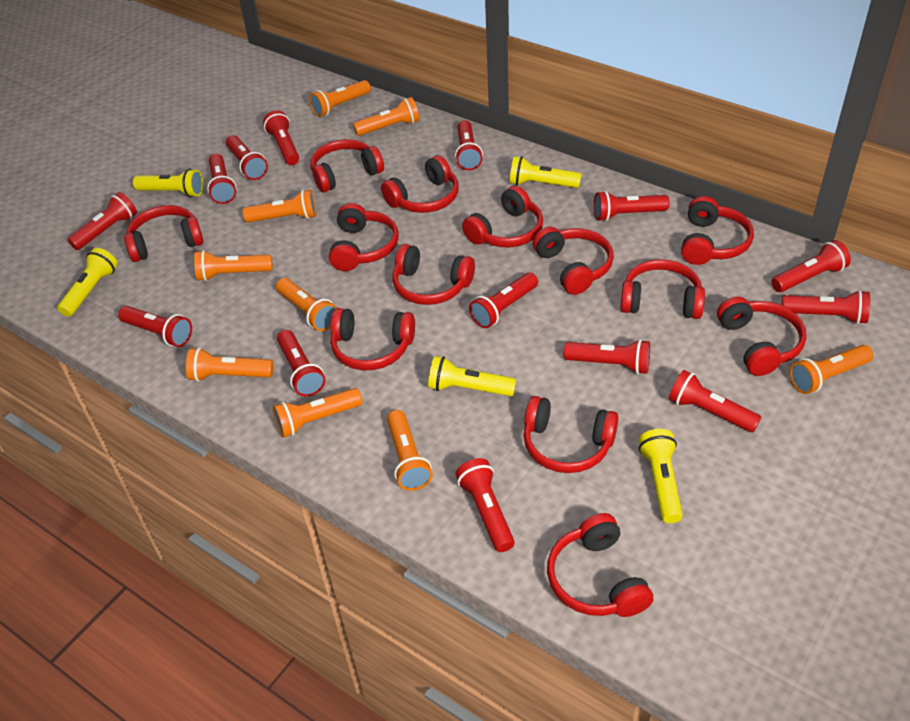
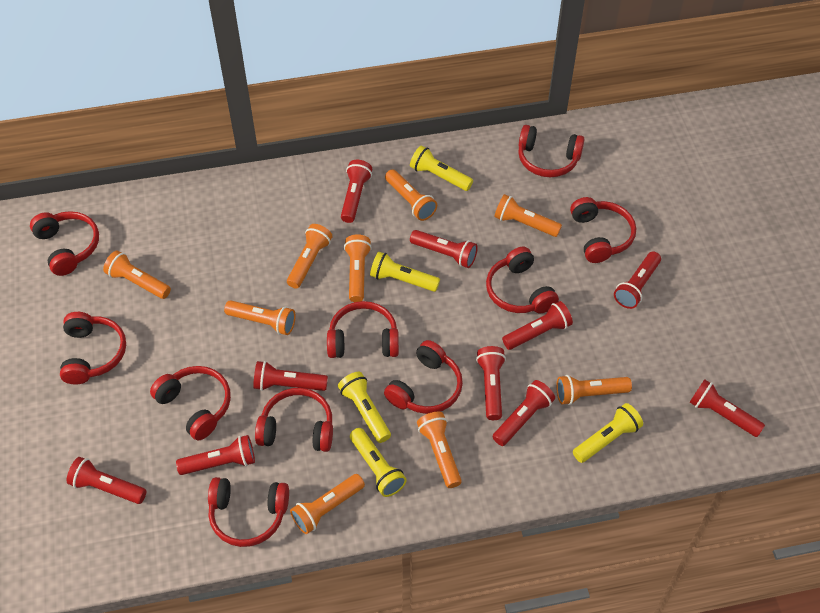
red flashlight: [68,192,137,250] [118,306,192,347] [207,153,237,204] [226,135,268,180] [263,110,299,165] [277,330,326,397] [455,120,483,170] [456,458,515,552] [469,273,538,328] [564,339,650,374] [594,191,670,221] [669,370,761,432] [772,240,851,292] [781,290,870,324] = 14 -> [67,457,147,504] [176,435,255,475] [253,361,328,391] [341,160,372,223] [410,230,478,268] [476,346,506,420] [492,380,555,446] [502,301,573,350] [614,252,661,309] [690,379,765,437] = 10
red headphones: [124,205,204,262] [311,139,384,192] [329,203,399,271] [330,308,415,370] [381,155,459,213] [393,244,475,305] [462,186,543,248] [523,396,619,473] [533,227,614,295] [547,513,653,617] [620,259,705,319] [681,196,754,265] [717,297,807,376] = 13 -> [30,211,99,276] [60,312,126,384] [150,366,231,440] [208,477,289,547] [255,388,333,452] [327,301,399,358] [384,340,463,414] [486,247,559,313] [518,125,585,177] [570,197,636,263] = 10

